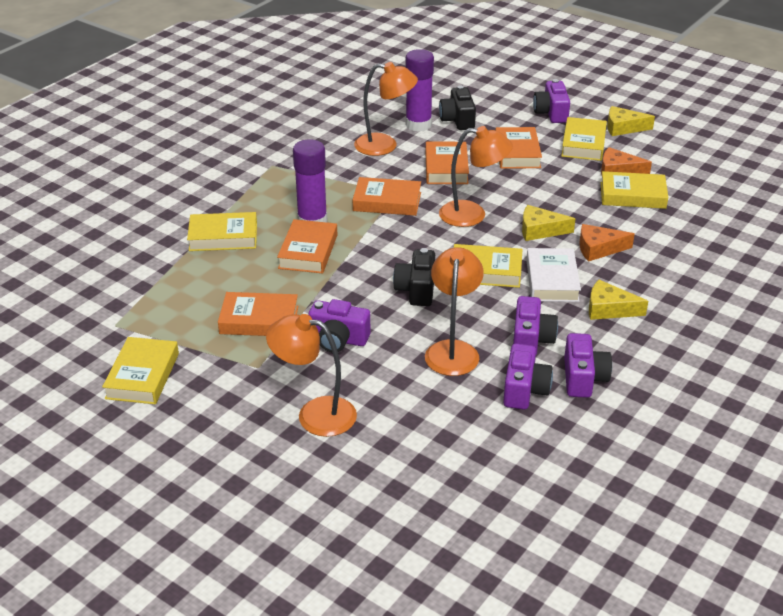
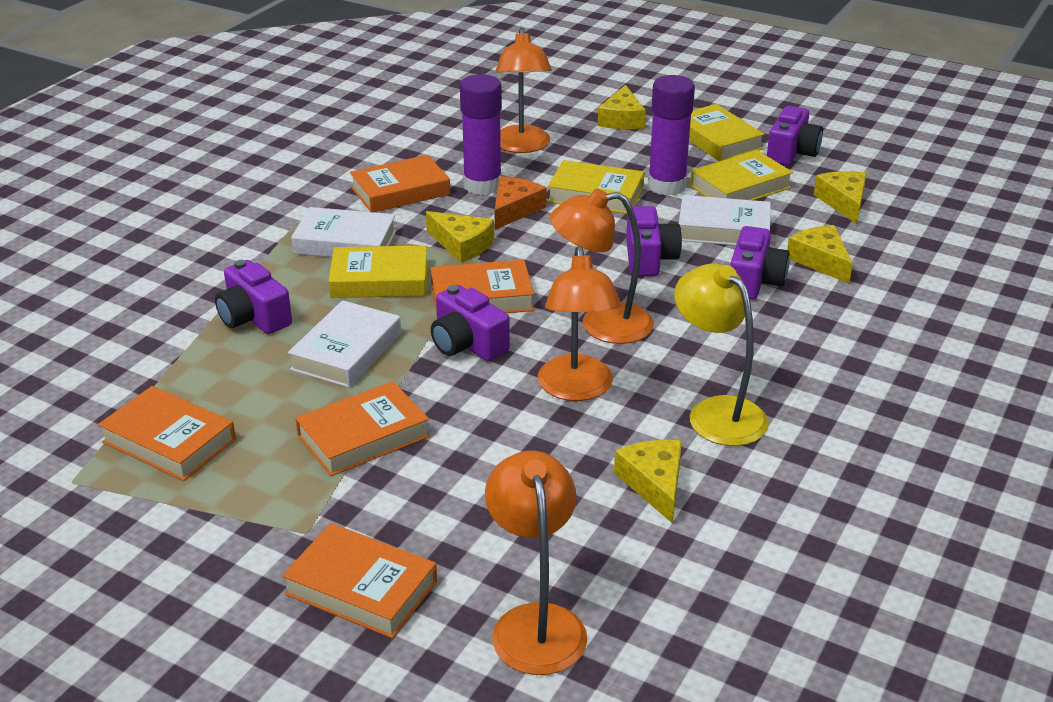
black camera: [393,248,435,306] [439,85,476,130] = 2 -> none = 0
orange cheese: [579,224,635,262] [601,147,652,175] = 2 -> [494,176,547,230] = 1
white book: [526,248,581,302] = 1 -> [288,300,401,388] [291,207,396,257] [679,195,771,245] = 3
yellow book: [102,337,179,404] [187,212,257,251] [454,244,523,288] [561,117,607,161] [601,171,668,209] = 5 -> [329,245,428,298] [548,160,645,214] [689,104,765,161] [690,150,793,200] = 4
yellow cheese: [522,205,576,241] [589,280,648,320] [607,106,655,136] = 3 -> [426,211,494,263] [598,85,646,129] [614,440,682,524] [787,225,853,284] [813,171,867,224] = 5
yellow lamp: none = 0 -> [674,263,769,446] = 1

